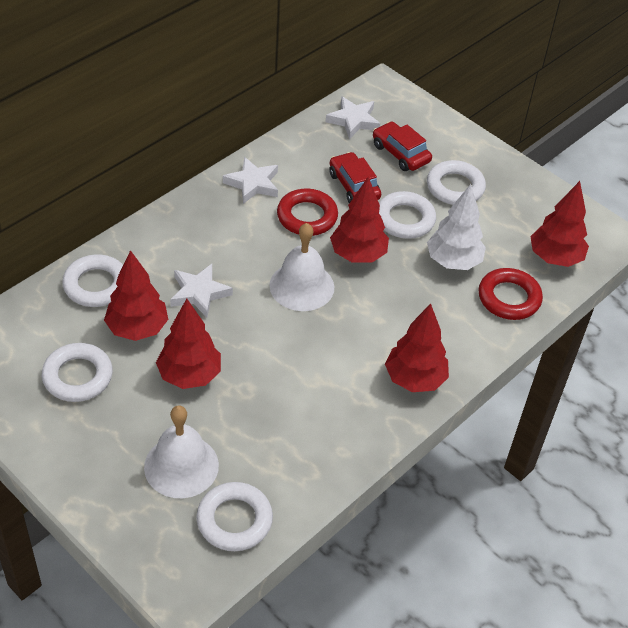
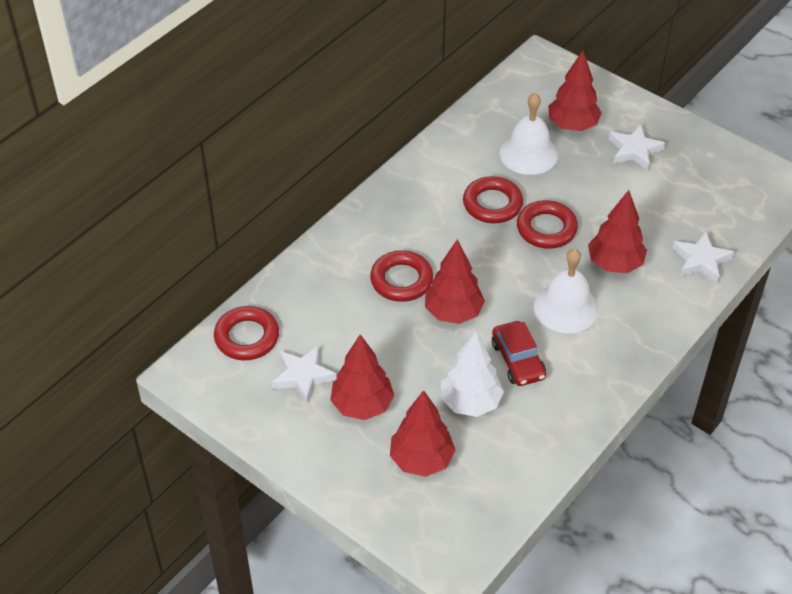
red car: [329,152,381,203] [373,121,432,171] = 2 -> [492,321,546,386] = 1
red ring: [277,188,338,236] [478,268,543,320] = 2 -> [214,306,279,360] [370,251,433,302] [463,176,523,223] [517,200,578,249] = 4
white ring: [42,343,113,402] [62,255,123,307] [196,482,273,551] [379,191,436,239] [427,160,486,205] = 5 -> none = 0

